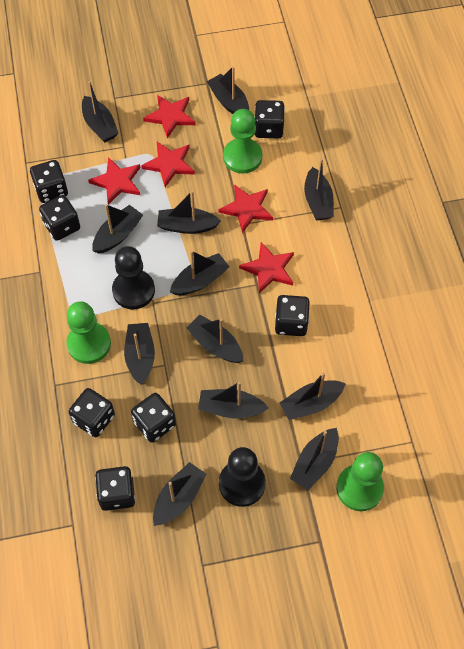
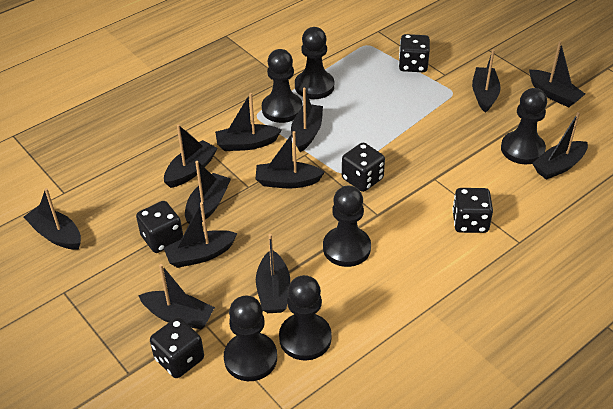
black dice: [30,160,68,203] [39,195,80,241] [69,388,115,437] [95,466,135,511] [131,393,176,443] [255,100,285,138] [275,295,310,336] = 7 -> [136,201,183,253] [150,318,204,378] [342,143,385,192] [399,34,430,72] [452,188,493,233] = 5
black pawn: [112,246,155,309] [219,447,266,507] = 2 -> [224,296,277,381] [262,49,303,123] [279,275,332,361] [295,27,334,99] [323,186,371,267] [501,88,547,164] = 6
green pawn: [66,301,111,364] [223,109,262,174] [336,452,384,511] = 3 -> none = 0
red star: [88,157,140,205] [141,142,195,187] [143,95,196,138] [218,184,273,233] [239,242,294,294] = 5 -> none = 0

